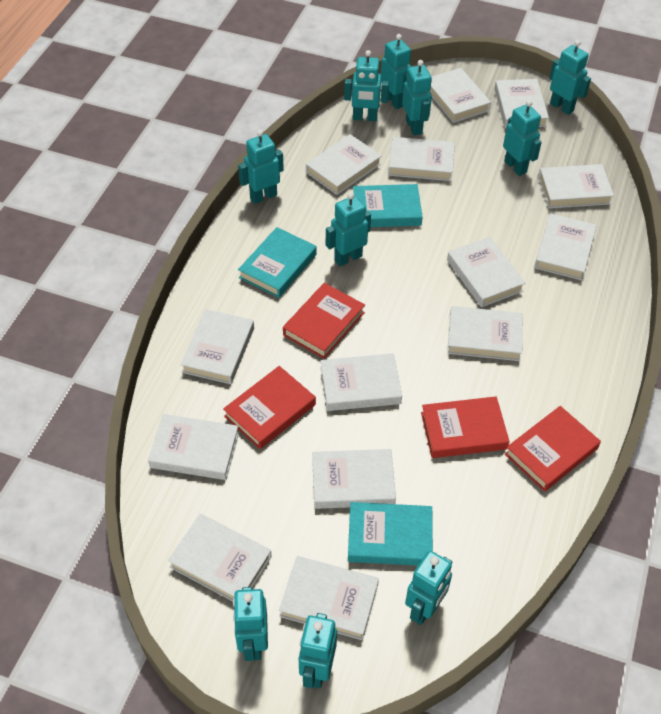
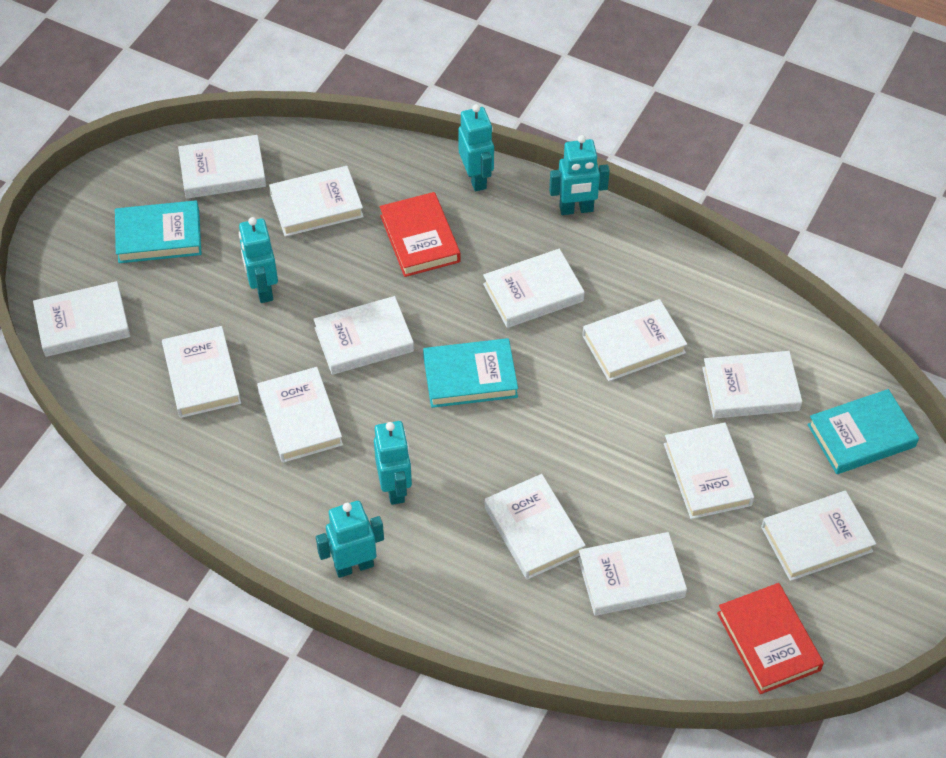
red book: [223,366,316,449] [283,283,365,359] [421,397,510,458] [505,406,601,492] = 4 -> [380,192,460,277] [717,583,824,694] = 2
turquoise robot: [233,587,268,661] [238,130,284,204] [299,613,337,688] [326,192,371,266] [344,50,389,121] [381,34,412,109] [402,60,432,135] [405,551,452,625] [503,100,542,176] [549,40,591,115] = 10 -> [239,217,278,303] [316,501,384,578] [374,421,412,505] [458,104,494,192] [549,135,610,215] = 5
white book: [148,414,239,480] [168,514,272,601] [180,309,254,384] [279,556,379,640] [306,134,382,195] [312,449,396,509] [321,353,402,411] [388,137,455,181] [430,68,491,123] [447,237,525,307] [447,306,523,361] [495,79,549,128] [534,214,597,280] [538,164,614,208] = 14 -> [33,281,130,357] [162,326,241,418] [178,135,266,199] [257,367,343,463] [269,166,364,237] [314,296,414,375] [483,249,585,328] [485,474,586,580] [578,532,687,616] [582,299,687,381] [664,422,754,519] [702,351,802,419] [761,491,876,581] = 13

